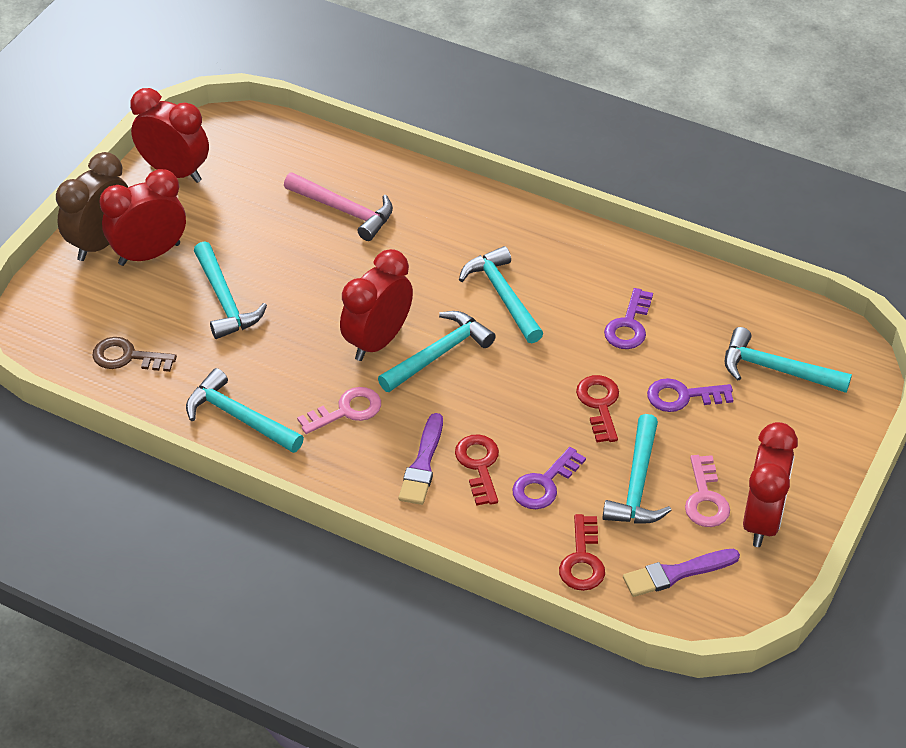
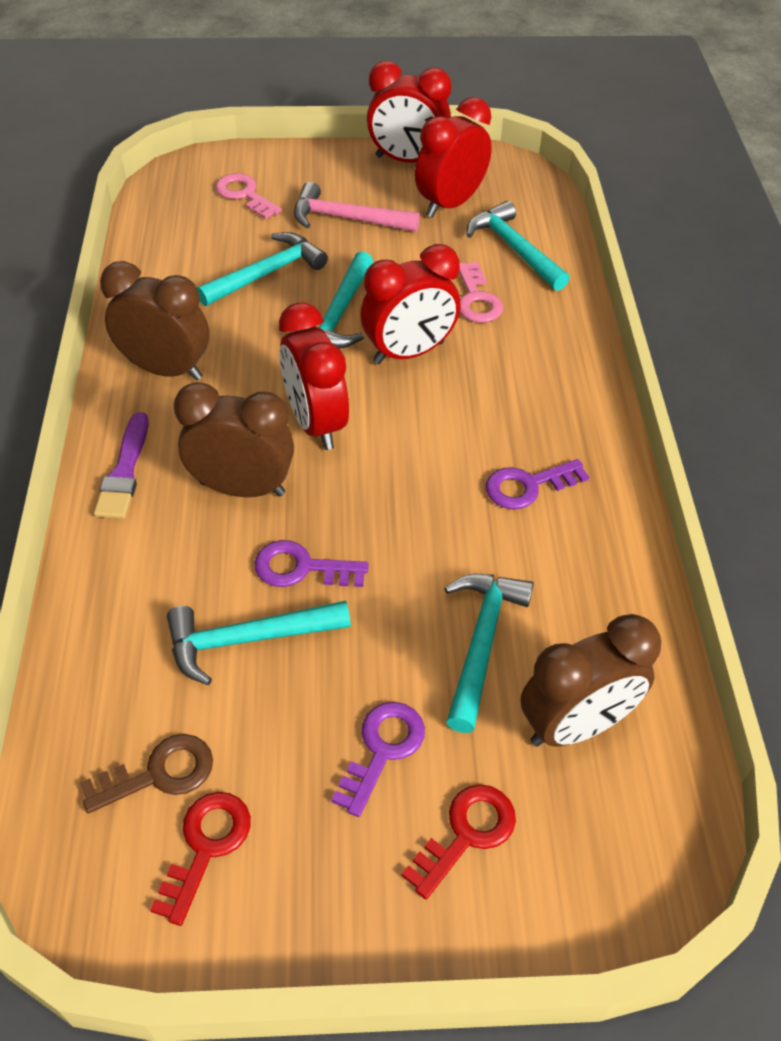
brown clock: [56,152,128,261] = 1 -> [100,261,209,381] [174,382,294,497] [520,614,661,747] = 3
purple brush: [398,413,443,505] [623,549,740,597] = 2 -> [94,412,149,519] = 1
red key: [455,434,499,506] [559,514,605,591] [576,375,619,442] = 3 -> [150,792,251,926] [402,784,516,899] = 2
turquoise hammer: [186,368,304,453] [194,241,267,339] [378,311,496,392] [459,246,543,343] [602,414,672,523] [724,327,852,393] = 6 -> [167,601,351,685] [196,232,328,306] [292,251,373,349] [444,574,534,733] [467,201,570,291] = 5

